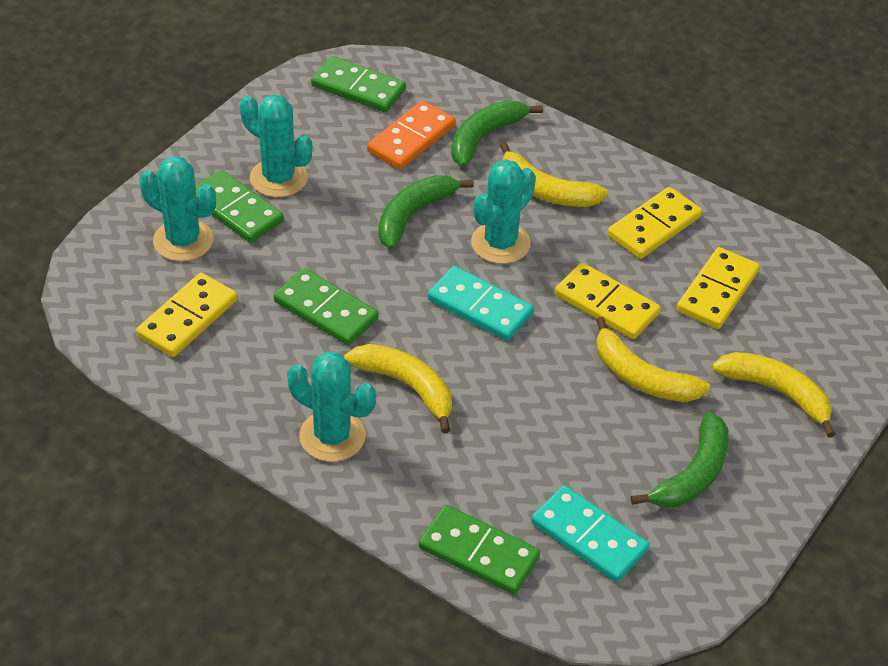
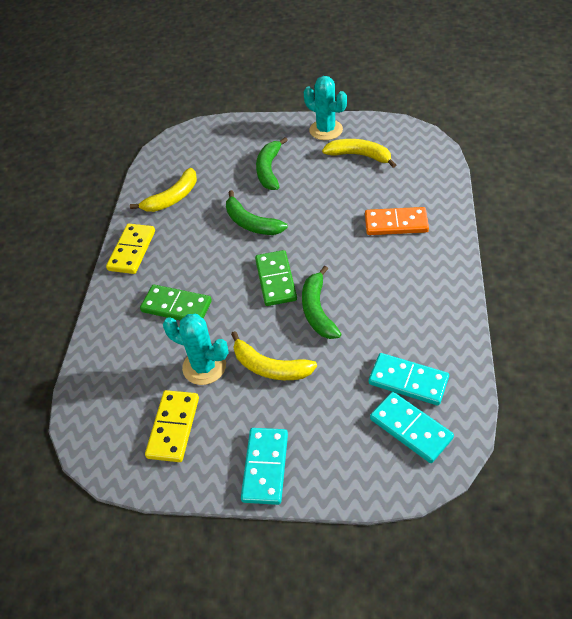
green domino: [195,170,284,243] [274,268,379,345] [311,56,406,112] [419,505,540,594] = 4 -> [140,285,212,320] [255,250,297,306] = 2
turquoise cactus: [139,156,216,261] [240,94,312,197] [287,352,376,462] [471,159,536,264] = 4 -> [163,314,229,385] [304,76,347,140] = 2
turquoise domino: [428,266,534,341] [531,485,649,582] = 2 -> [241,428,288,505] [369,353,449,406] [370,392,454,463] = 3
yellow banana: [344,344,452,433] [500,142,608,207] [596,317,710,402] [712,352,835,438] = 4 -> [130,168,197,212] [231,331,317,380] [322,139,396,168] = 3
yellow domino: [136,273,237,357] [555,262,661,339] [607,187,702,259] [676,247,760,329] = 4 -> [106,224,155,274] [145,390,199,462] = 2

